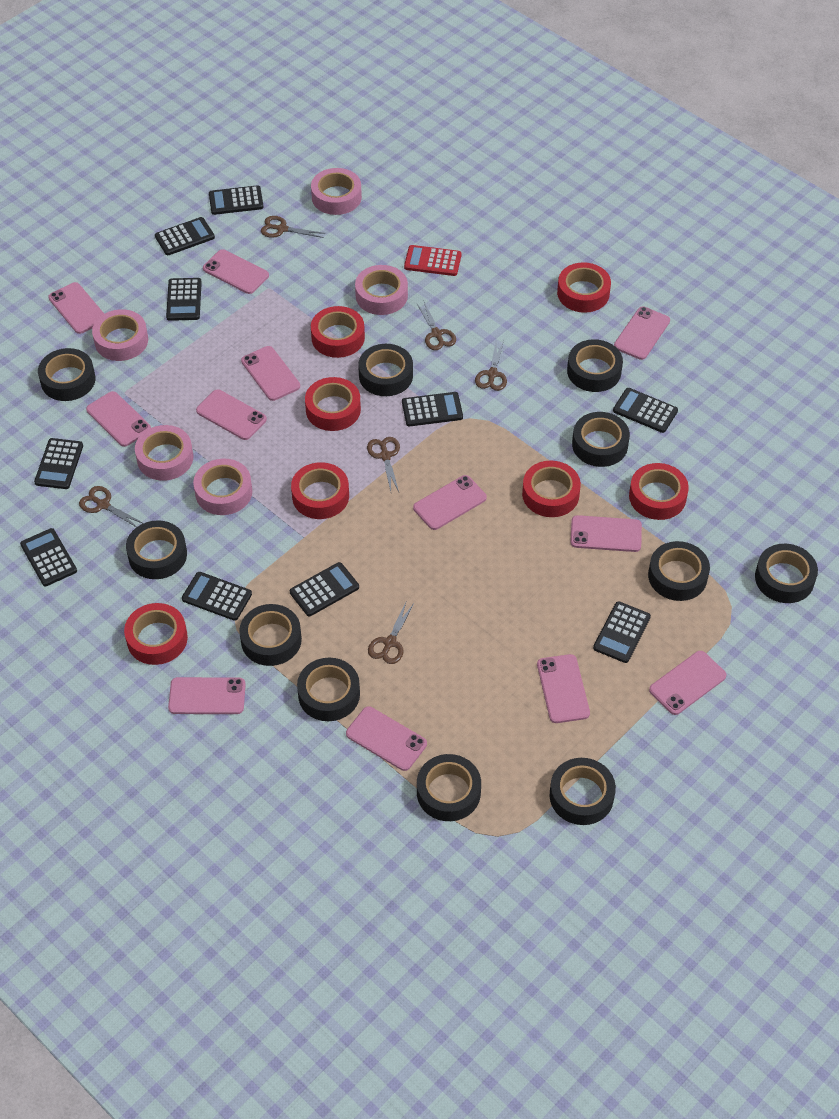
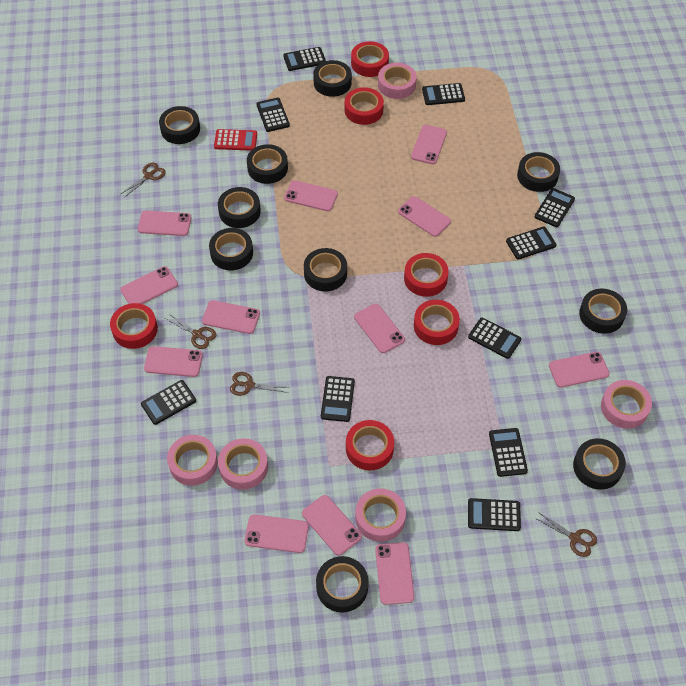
black tape: [38,348,95,401] [126,520,187,579] [239,604,302,666] [297,658,360,721] [358,344,413,396] [417,754,481,821] [550,758,616,825] [567,339,623,392] [572,412,630,467] [648,541,710,601] [755,544,818,603] = 11 -> [159,106,200,144] [209,228,253,270] [218,187,261,228] [247,144,288,184] [304,248,347,292] [313,60,352,97] [316,556,369,613] [517,152,560,192] [573,438,626,490] [579,289,627,334] = 10
brown scissors: [79,486,143,527] [261,216,326,238] [367,437,400,492] [368,600,414,664] [417,300,456,350] [475,339,507,391] = 6 -> [121,163,166,198] [166,314,216,349] [230,372,289,396] [535,512,597,557] = 4
red tape: [124,603,188,665] [291,462,349,519] [305,377,361,431] [311,306,365,358] [522,461,581,517] [557,262,611,313] [629,463,689,520] = 7 -> [110,303,158,349] [345,87,384,125] [346,420,394,470] [351,41,389,77] [404,253,449,297] [414,300,460,345] = 6

